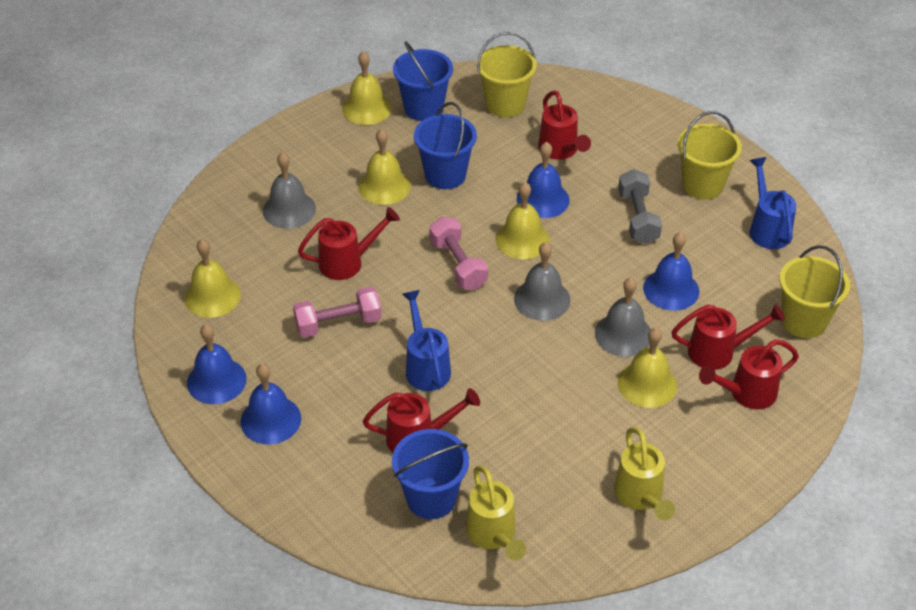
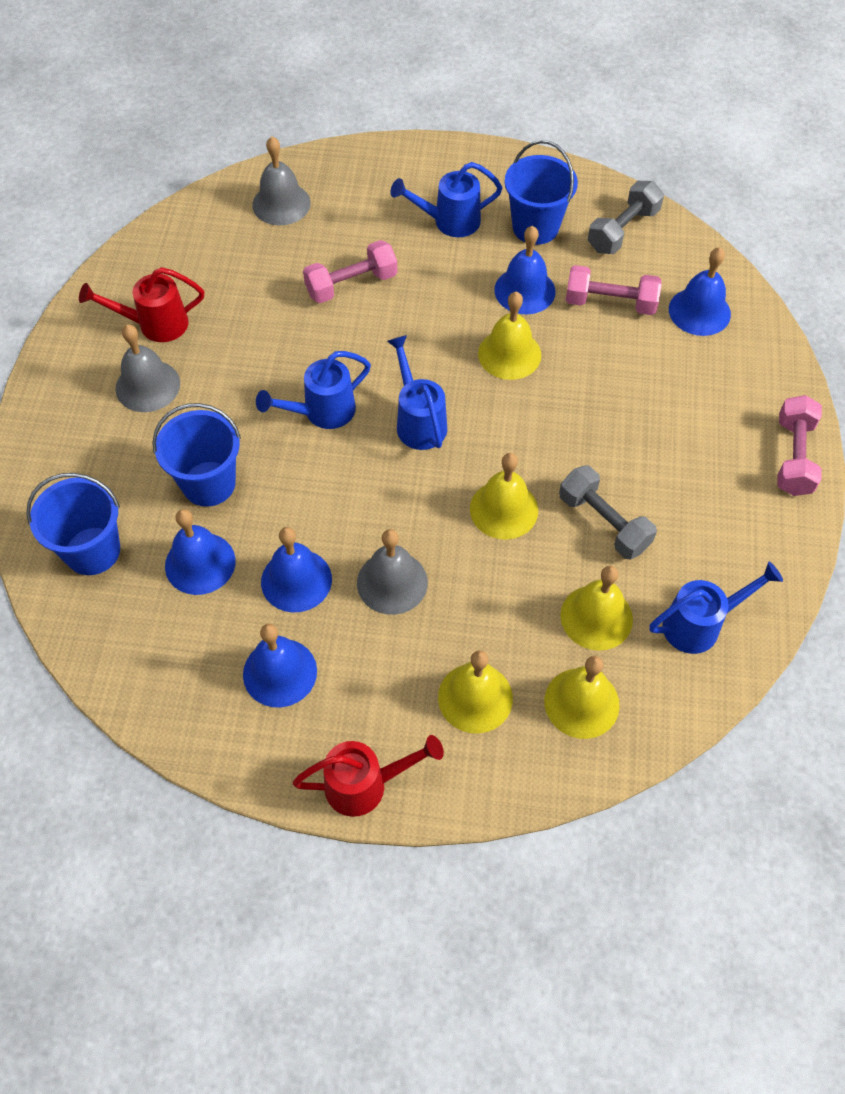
blue bell: [187,324,247,404] [240,364,301,444] [517,142,570,218] [643,232,699,311] = 4 -> [165,509,236,595] [243,624,317,707] [261,527,332,612] [494,226,555,314] [669,247,731,336] = 5
blue watering can: [402,290,451,391] [749,157,796,249] = 2 -> [256,351,371,429] [387,335,447,450] [390,162,502,237] [649,562,783,654] = 4
grey dumbbell: [618,169,662,244] = 1 -> [559,465,657,559] [588,181,664,254] = 2
pink dumbbell: [293,287,382,338] [429,217,488,290] = 2 -> [303,240,397,303] [566,265,662,315] [777,395,822,496] = 3
red watering can: [298,207,400,280] [363,388,480,453] [538,90,591,160] [671,304,785,370] [699,339,799,409] = 5 -> [79,267,204,342] [292,735,444,817] = 2
yellow bucket: [477,32,537,117] [678,111,742,200] [779,245,850,338] = 3 -> none = 0
yellow watering can: [466,466,526,560] [614,427,675,521] = 2 -> none = 0

